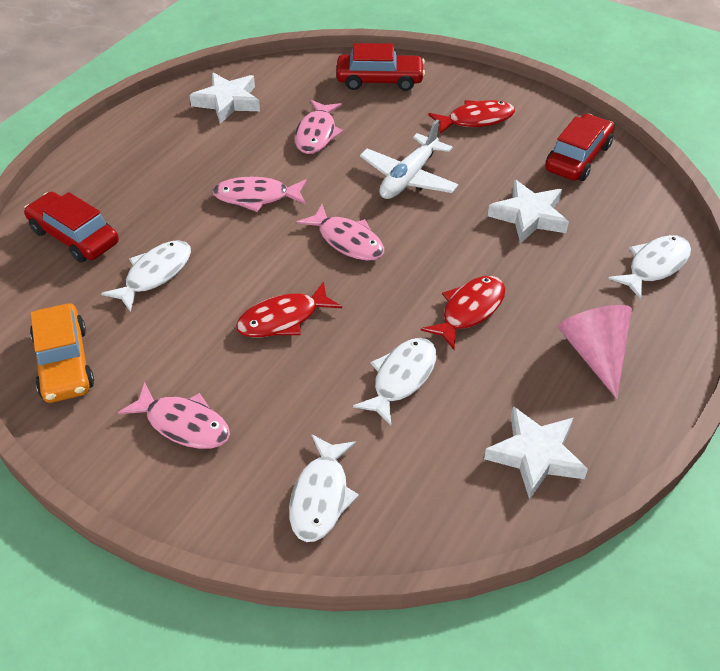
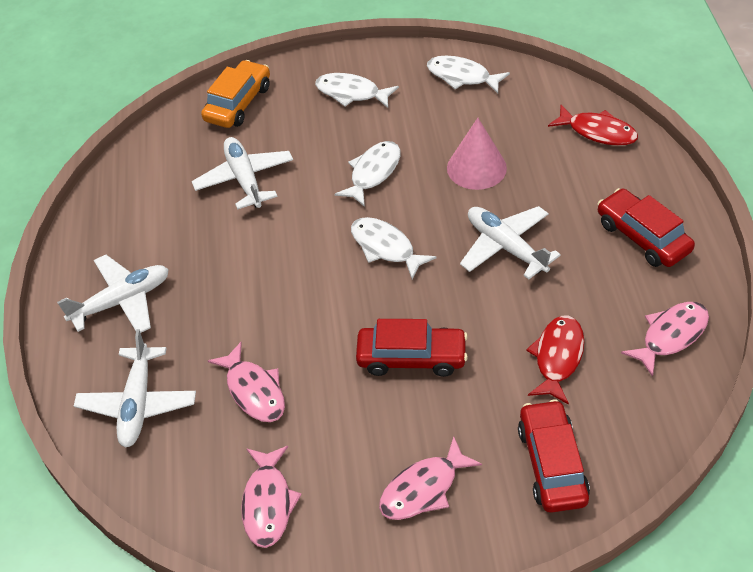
red fish: [236,281,342,337] [421,276,505,349] [428,100,515,134] = 3 -> [526,316,584,405] [548,105,638,146] = 2
white plane: [360,120,459,199] = 1 -> [57,255,169,333] [74,329,196,448] [192,137,293,209] [460,206,561,280] = 4
white star: [189,73,260,124] [484,406,588,500] [488,179,569,244] = 3 -> none = 0

